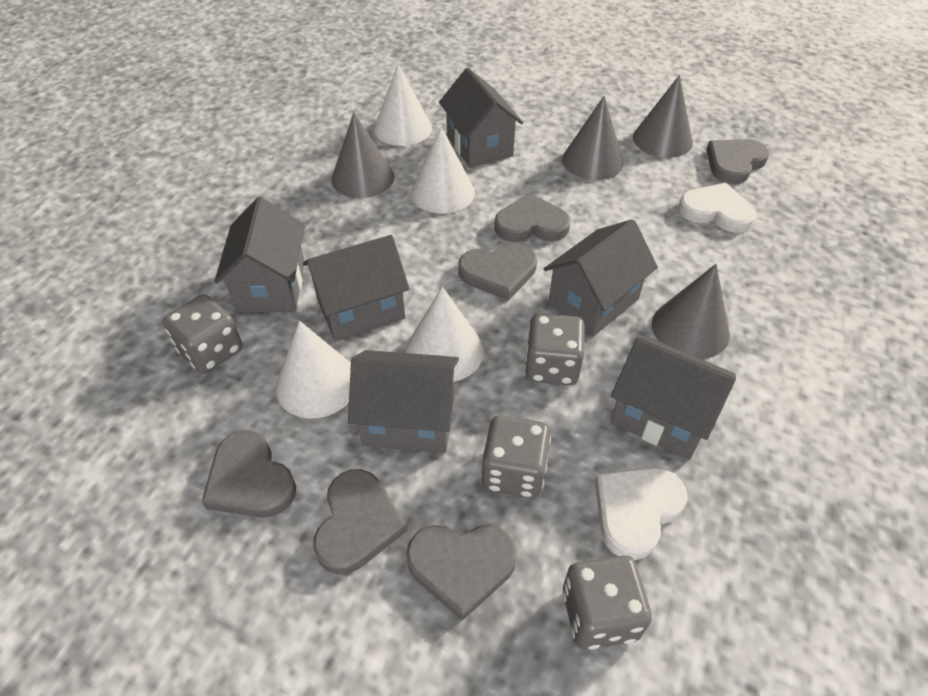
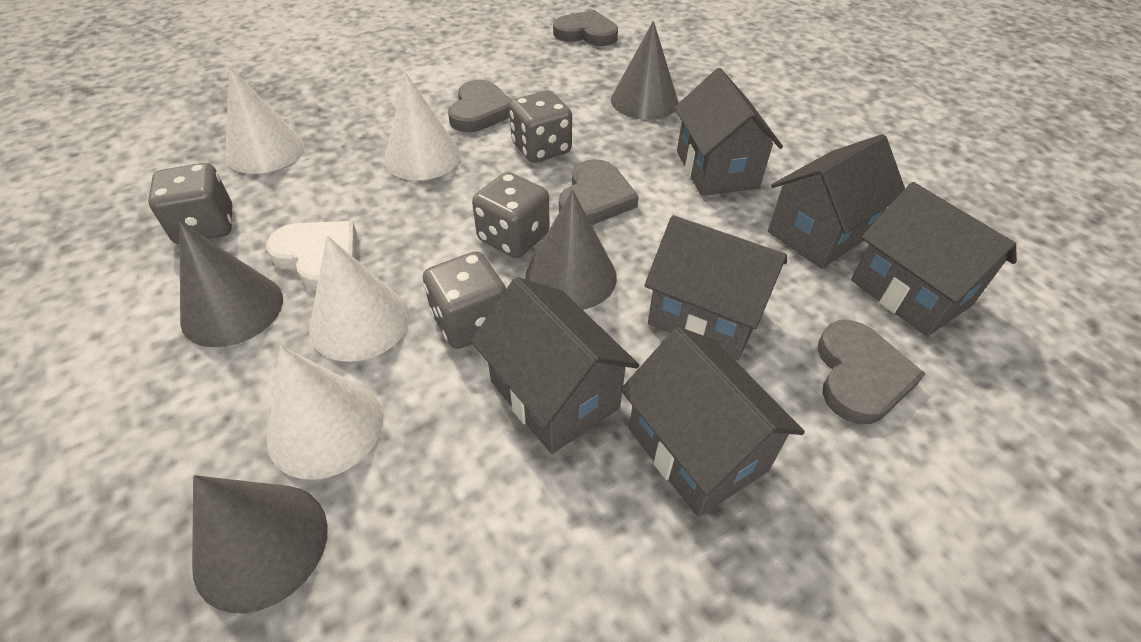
grey heart: [202,430,296,518] [313,469,408,575] [406,525,517,621] [458,244,537,301] [494,193,571,242] [706,139,769,184] = 6 -> [448,80,512,132] [553,10,618,46] [559,159,639,225] [817,320,926,424] = 4
white heart: [595,467,687,560] [678,183,756,233] = 2 -> [266,221,357,291] = 1

